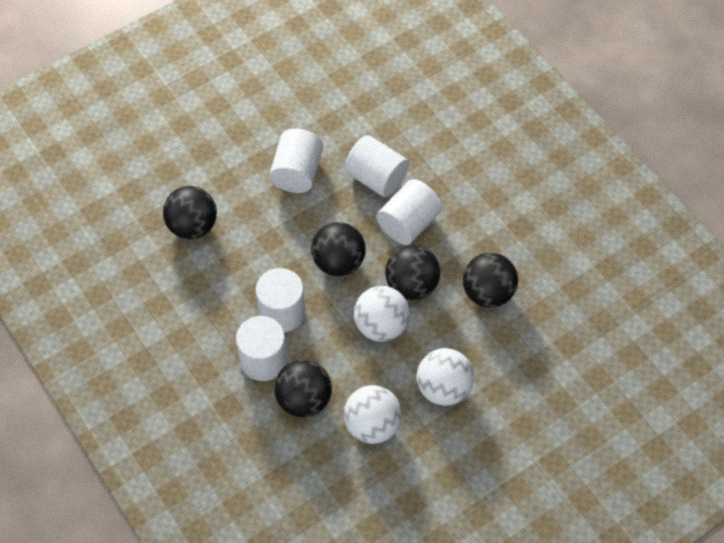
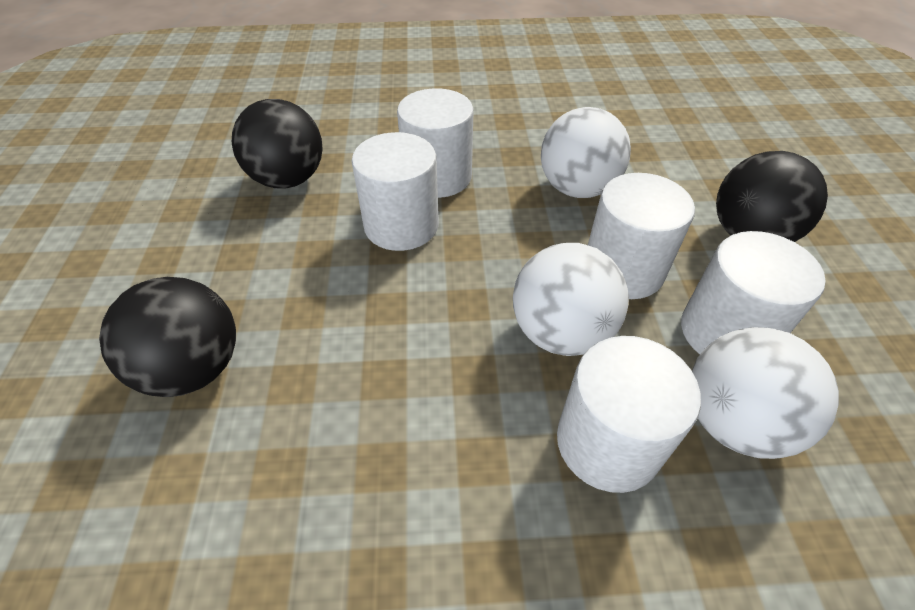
black ball: [163,186,217,239] [274,360,332,417] [311,222,366,277] [385,245,440,300] [463,253,518,308] = 5 -> [99,277,236,397] [232,99,323,188] [716,151,828,242] = 3

